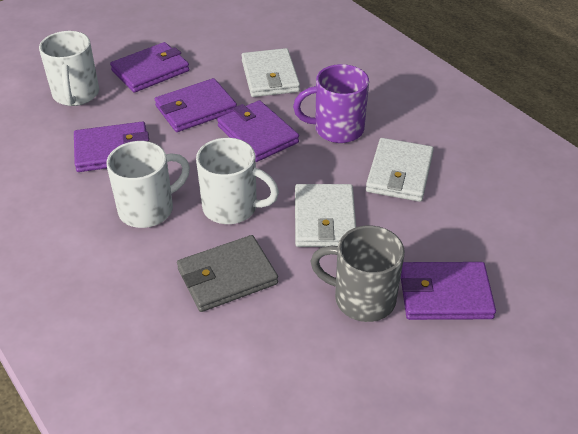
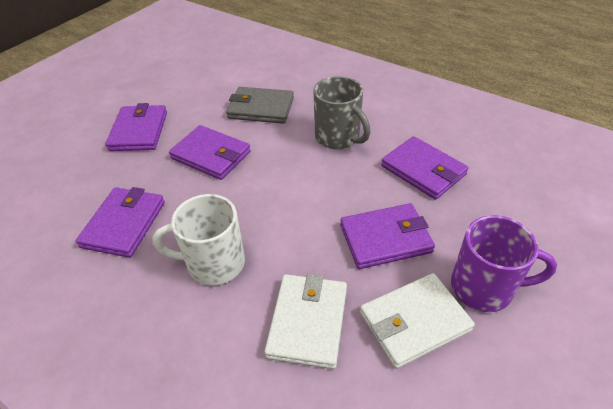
white mug: [39,31,99,106] [106,141,190,228] [196,138,279,224] = 3 -> [152,194,245,286] = 1
white wallet: [241,48,300,97] [295,184,356,247] [366,138,434,202] = 3 -> [264,273,347,369] [360,273,475,369] = 2

